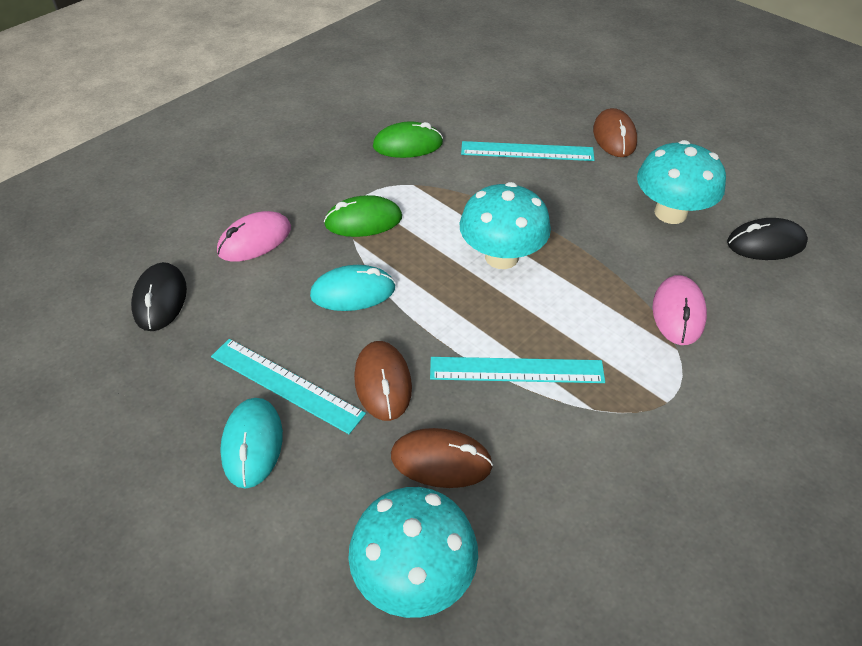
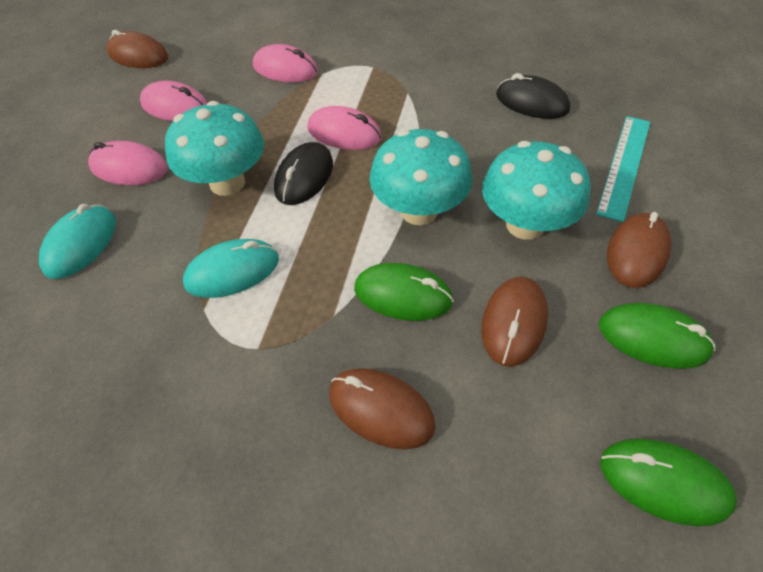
brown mouse: [354,341,412,421] [391,428,493,488] [593,108,637,157] = 3 -> [107,30,168,68] [329,368,436,449] [481,277,548,367] [607,212,671,288] = 4
green mouse: [324,195,402,237] [373,121,443,158] = 2 -> [354,263,454,321] [599,303,715,369] [600,438,737,527] = 3
pink mouse: [217,211,291,262] [653,275,707,345] = 2 -> [88,141,168,185] [140,81,207,121] [253,44,318,82] [307,106,382,150] = 4
turquoise ruler: [211,339,366,434] [430,357,605,383] [461,141,594,161] = 3 -> [596,116,650,222] = 1

